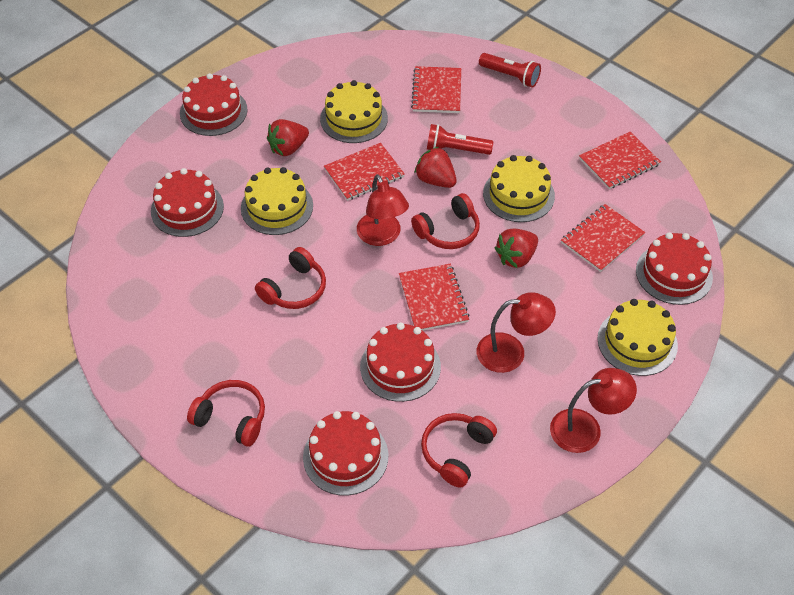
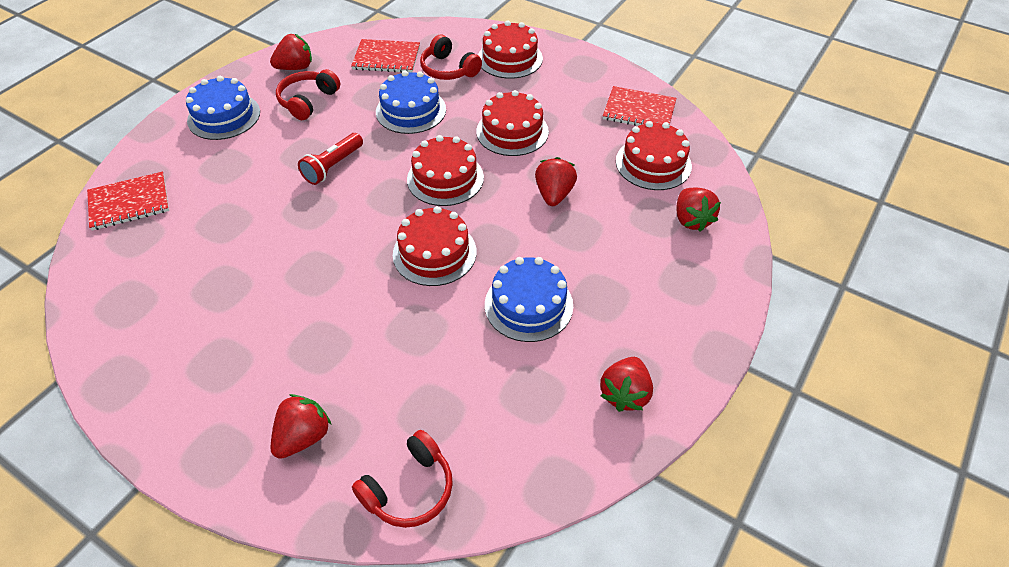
blue cake: none = 0 -> [186,76,260,140] [376,70,446,134] [485,257,573,342] = 3
red flashlight: [427,124,493,155] [479,53,541,88] = 2 -> [298,133,363,185] = 1
red headphones: [187,380,265,447] [255,247,326,309] [411,193,480,249] [421,413,497,488] = 4 -> [276,69,341,120] [352,430,453,528] [420,35,482,80] = 3
red lamp: [357,174,409,246] [477,292,556,373] [550,368,637,453] = 3 -> none = 0
red notebook: [324,143,405,201] [399,264,470,331] [411,66,461,113] [561,204,645,272] [579,132,661,189] = 5 -> [87,172,169,231] [351,39,420,73] [603,86,677,126] = 3
red strawberry: [267,119,309,156] [414,147,457,188] [495,228,538,268] = 3 -> [270,34,312,70] [270,394,332,459] [535,157,577,206] [600,357,653,412] [676,188,721,232] = 5
yellow cake: [241,167,313,235] [320,80,388,143] [483,155,555,222] [597,299,678,376] = 4 -> none = 0

